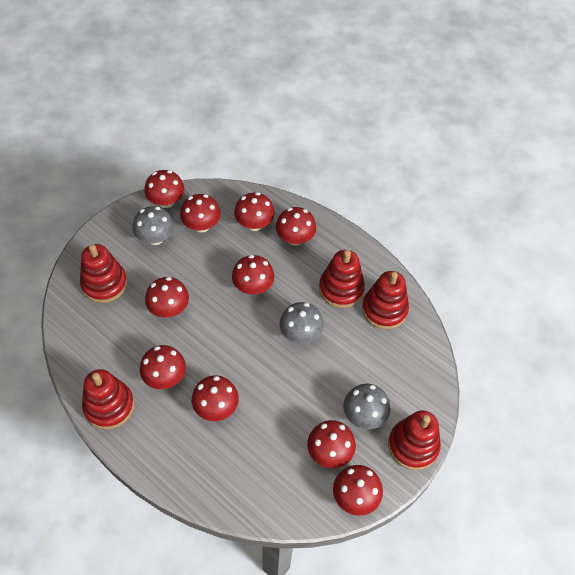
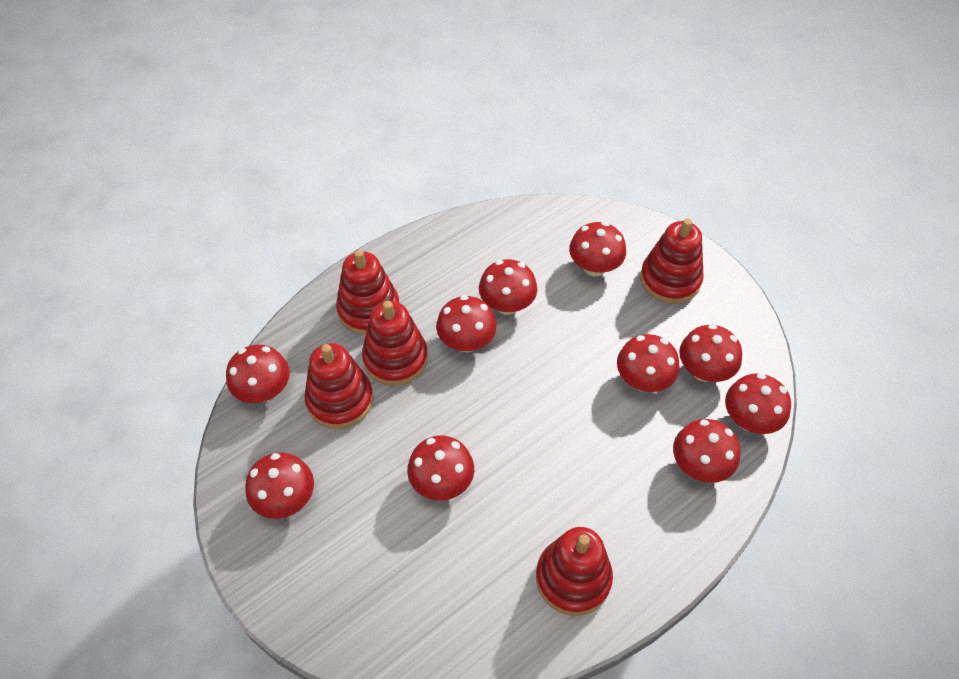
grey mushroom: [133,206,174,245] [280,302,324,344] [343,383,390,430] = 3 -> none = 0

